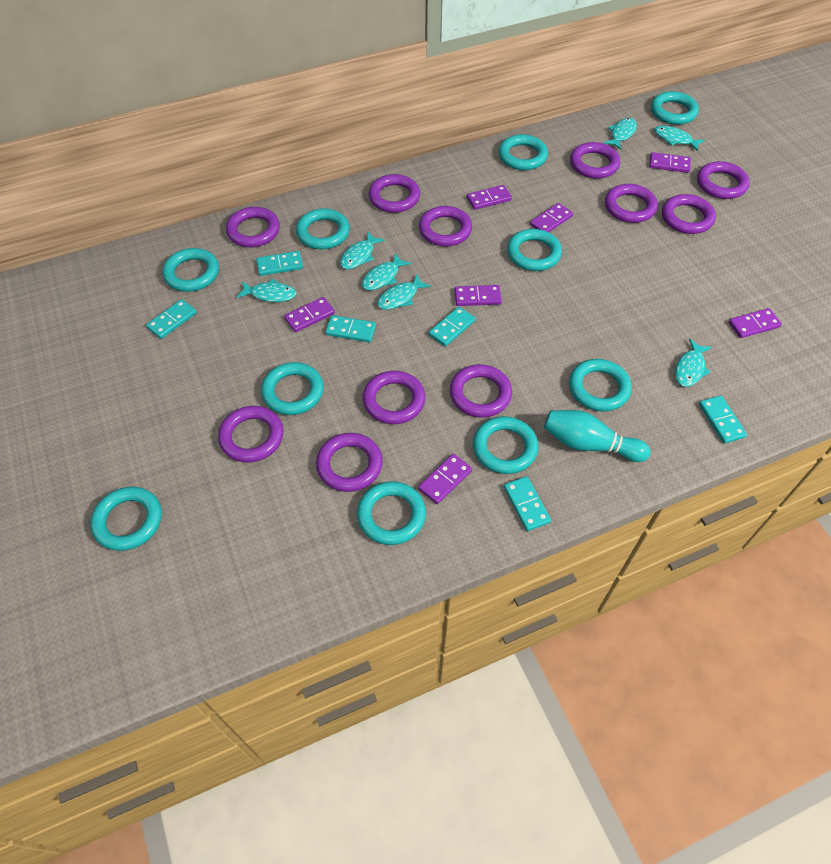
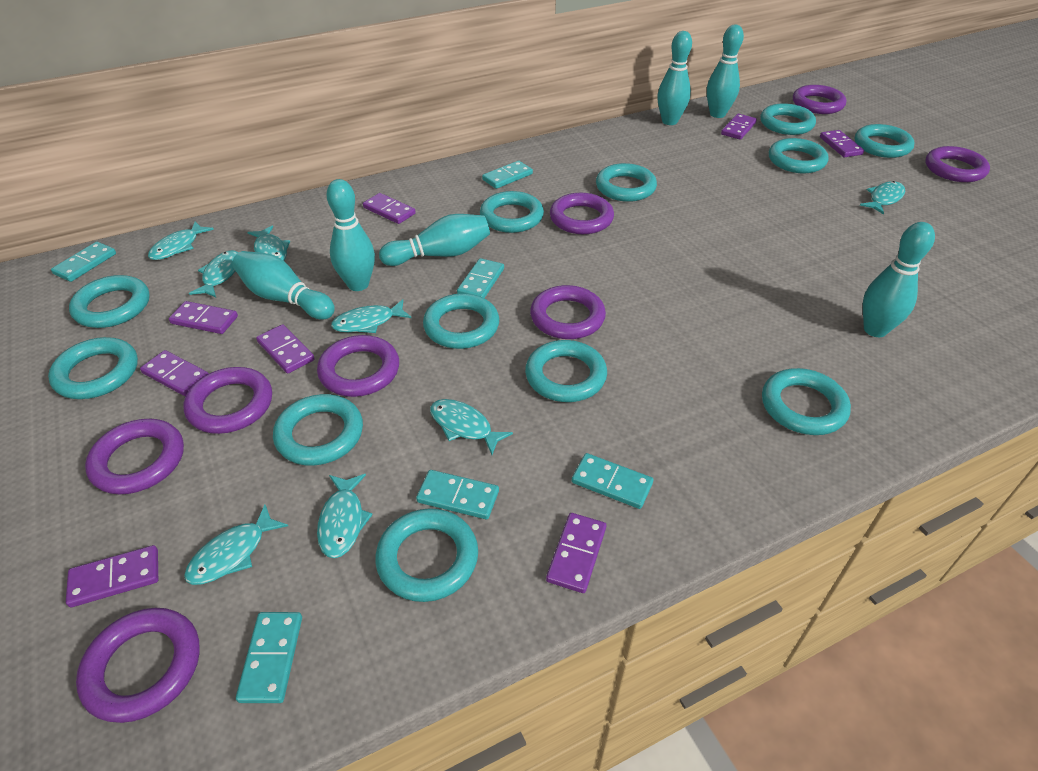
purple domino: [284,297,335,332] [418,454,472,504] [455,285,502,306] [467,185,512,210] [530,203,573,232] [649,152,691,173] [729,308,782,338] = 7 -> [66,545,158,607] [140,350,209,396] [169,301,238,334] [256,324,315,374] [363,193,416,224] [546,513,606,593] [721,114,757,140] [820,130,864,157] = 8
purple ring: [218,406,283,463] [226,207,280,247] [316,433,383,492] [363,371,425,424] [369,174,420,213] [419,206,472,247] [450,364,512,418] [570,142,620,179] [605,184,658,223] [662,194,716,234] [697,161,750,199] = 11 -> [76,608,200,723] [85,419,184,495] [184,367,272,434] [317,335,399,397] [530,285,606,339] [550,193,614,234] [793,85,846,114] [925,146,990,182] = 8
turquoise bowling pin: [544,410,651,462] = 1 -> [232,251,335,319] [326,179,375,291] [379,214,490,266] [657,31,692,125] [707,25,744,118] [863,222,935,337] = 6
turquoise fish: [237,279,296,302] [340,232,385,269] [362,253,411,290] [377,274,431,310] [604,118,637,149] [654,125,705,151] [675,339,712,387] = 7 -> [148,221,214,260] [184,504,288,585] [189,250,238,297] [247,225,290,261] [317,474,373,558] [331,299,411,333] [430,399,513,455] [860,181,905,215] = 8
turquoise ring: [90,487,162,551] [162,248,219,292] [261,362,324,415] [296,209,350,249] [357,481,426,545] [473,416,538,474] [499,134,548,170] [507,229,562,271] [569,359,632,411] [651,91,699,125] = 10 -> [48,337,138,399] [69,275,150,328] [273,394,363,466] [375,508,478,602] [423,293,499,349] [480,191,544,233] [525,340,607,402] [596,163,657,202] [760,103,816,135] [762,368,851,435] [769,138,829,173] [855,124,915,158] = 12

